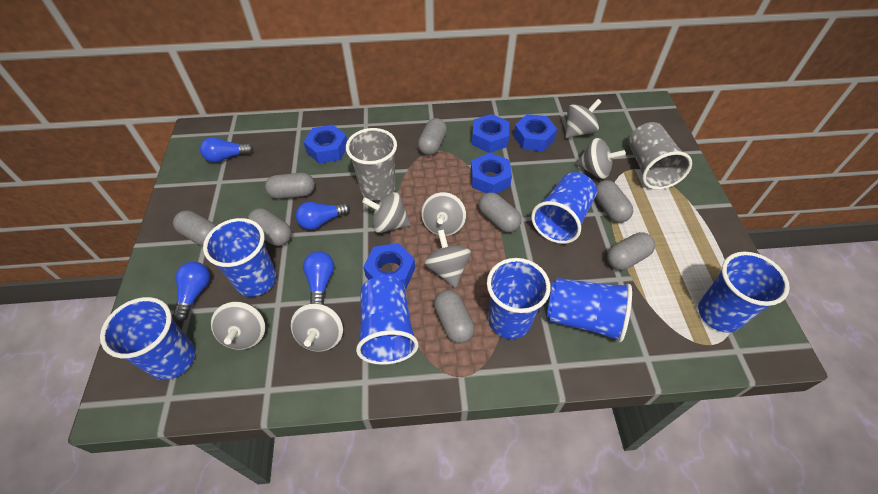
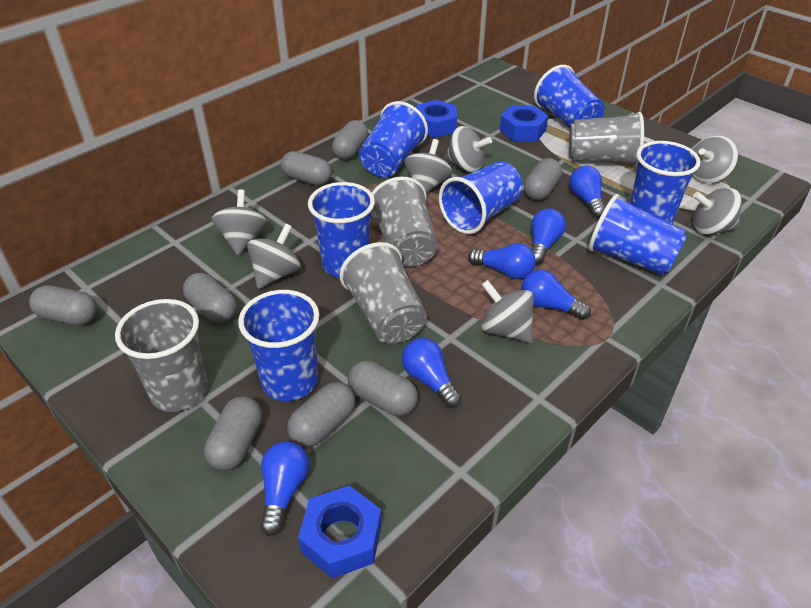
blue light bulb: [173,262,210,321] [200,137,254,163] [296,202,350,230] [303,251,334,304] = 4 -> [260,441,309,536] [402,338,462,408] [468,243,536,279] [521,270,591,320] [531,208,566,265] [569,166,605,218] = 6
blue nut: [304,125,347,164] [363,243,415,289] [471,153,512,193] [472,114,509,153] [514,114,557,152] = 5 -> [298,485,382,578] [416,100,457,138] [500,105,548,141] = 3
grey cup: [346,128,397,201] [628,122,692,190] = 2 -> [115,299,208,412] [339,242,427,343] [371,177,438,267] [569,112,644,167] = 4

